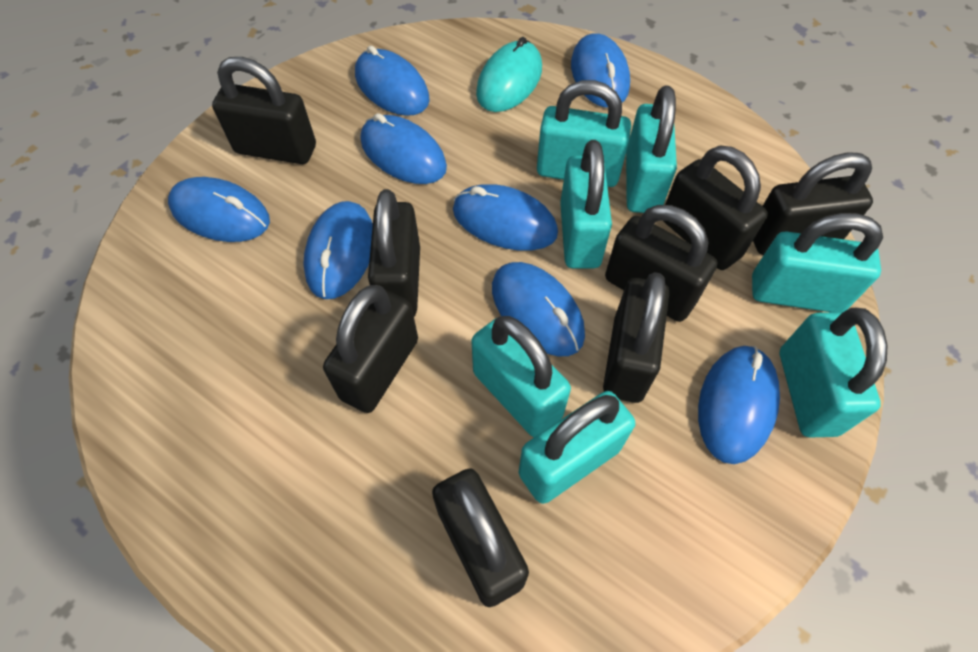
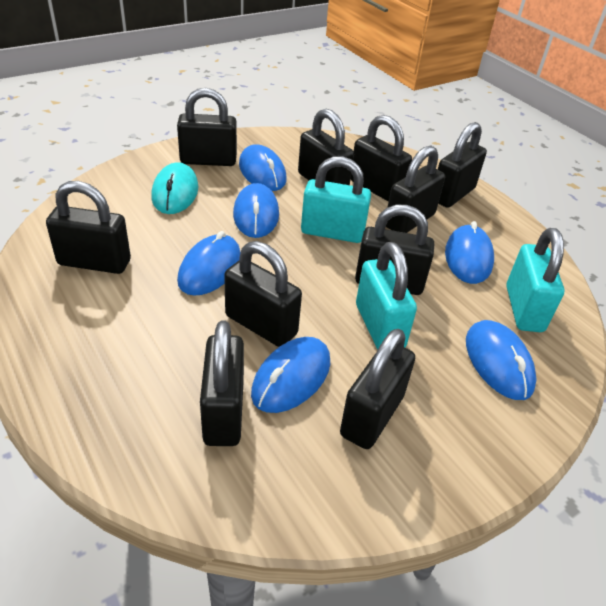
black padlock: [212,57,316,164] [323,285,418,413] [368,189,420,316] [432,468,529,607] [603,272,669,403] [605,205,718,322] [663,146,768,270] [753,152,873,255] = 8 -> [46,181,131,274] [177,88,237,166] [200,321,244,446] [224,241,302,347] [298,109,354,185] [340,329,415,449] [351,115,412,202] [355,205,434,295] [386,145,445,233] [438,122,487,208] = 10
blue mouse: [168,177,270,242] [303,201,373,299] [355,46,429,116] [361,113,447,184] [453,184,558,251] [492,262,585,356] [571,33,630,108] [698,346,780,464] = 8 -> [177,231,241,296] [233,183,279,238] [239,144,287,191] [251,337,330,413] [445,221,494,284] [466,320,537,400] = 6
turquoise padlock: [471,316,571,437] [519,391,635,504] [537,80,631,187] [560,140,612,269] [626,85,677,213] [752,213,883,312] [780,308,887,438] = 7 -> [301,156,371,243] [356,242,417,349] [506,228,565,332] = 3

